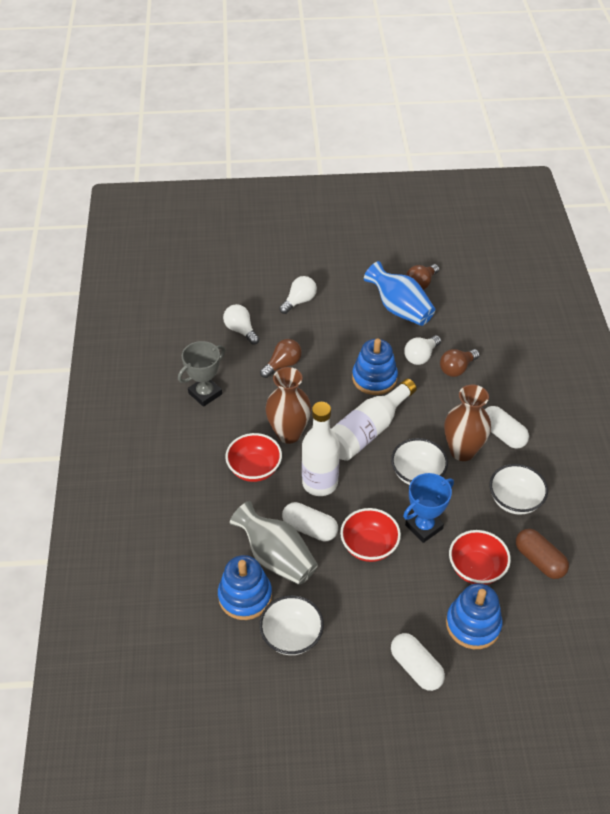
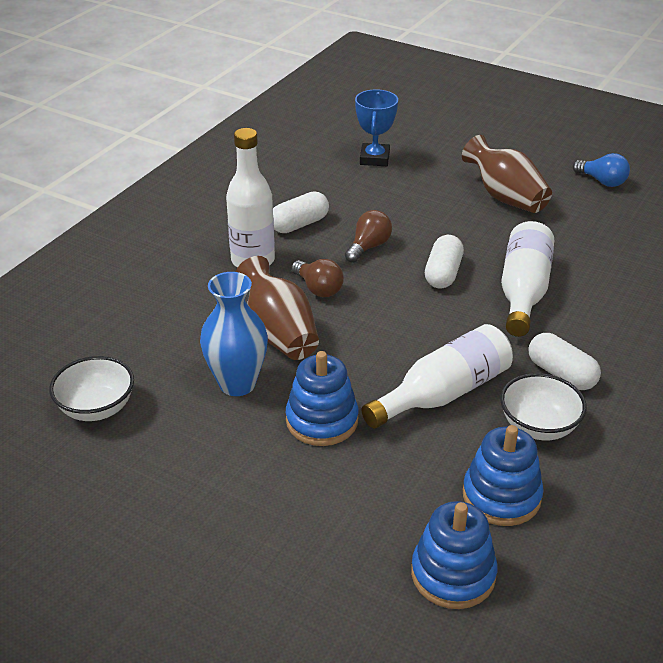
blue light bulb: none = 0 -> [573,153,630,187] = 1
brown capsule: [516,529,569,579] = 1 -> none = 0
brown light bulb: [260,339,302,378] [406,264,439,290] [440,349,480,377] = 3 -> [291,259,344,297] [345,210,392,263] = 2
grey trophy: [178,341,225,407] = 1 -> none = 0
grey vase: [230,501,318,585] = 1 -> none = 0
red bowl: [225,433,282,482] [340,508,401,562] [449,530,511,585] = 3 -> none = 0
white bottle: [302,402,340,496] [331,379,417,461] = 2 -> [226,128,275,267] [362,324,513,429] [501,221,554,337] = 3
white bowl: [259,595,324,655] [391,438,448,485] [490,464,548,515] = 3 -> [49,356,134,421] [500,373,587,440] = 2
white light bulb: [223,304,260,345] [279,276,317,314] [404,335,441,365] = 3 -> none = 0

